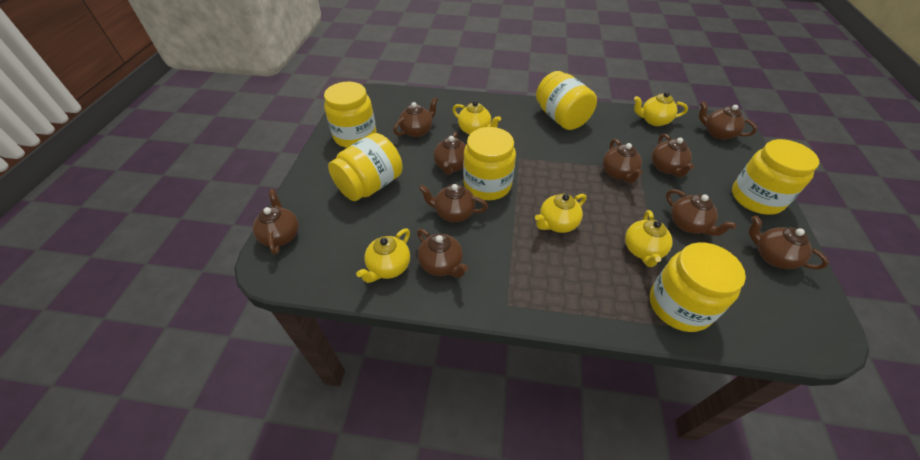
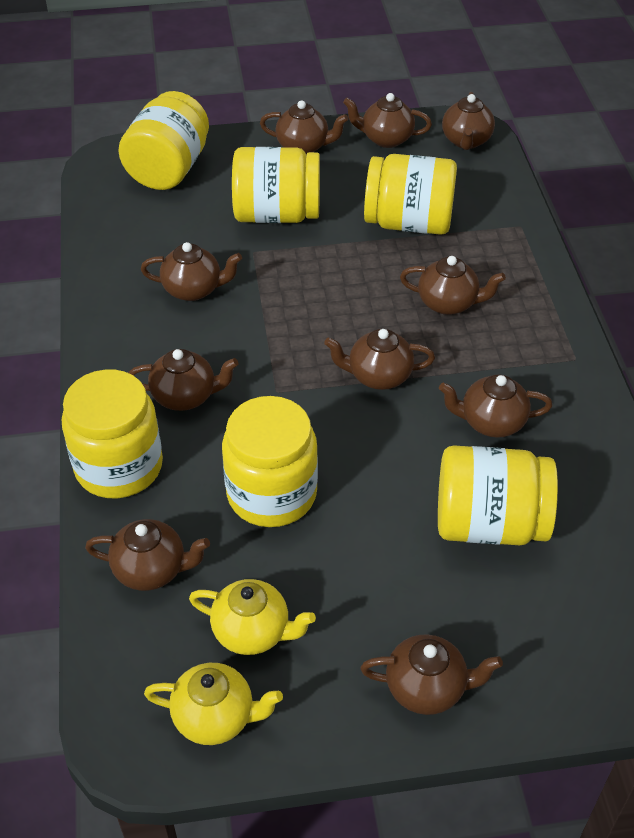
yellow teapot: [356,229,410,283] [452,101,501,135] [535,194,587,233] [625,210,673,267] [634,92,688,126] = 5 -> [144,663,283,745] [189,579,316,655] = 2

